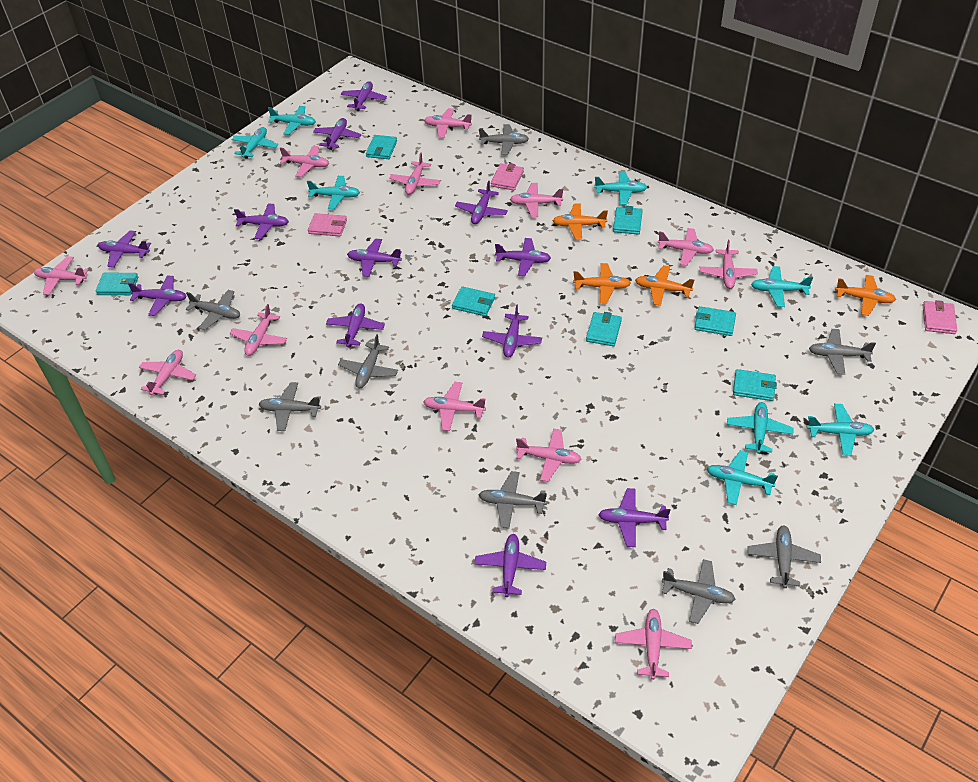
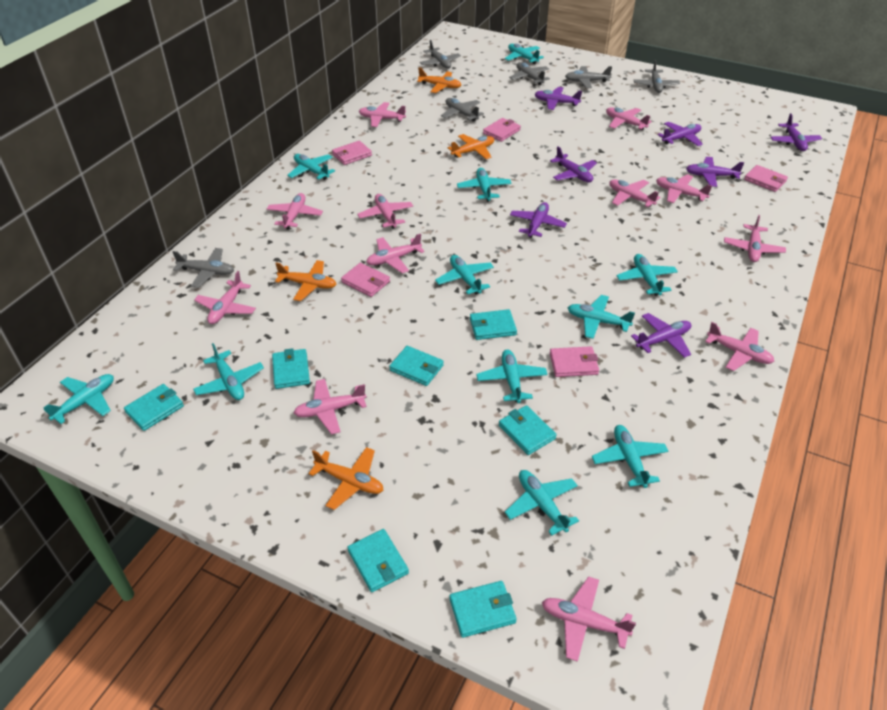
grey plane: [186,290,240,330] [259,382,321,431] [338,334,398,388] [479,124,529,155] [479,471,547,529] [662,559,736,624] [747,525,821,588] [809,329,876,375] = 8 -> [173,248,234,288] [420,40,461,69] [441,98,484,122] [509,62,550,85] [565,66,612,88] [634,60,680,93] = 6
pink wallet: [308,213,347,236] [491,163,524,191] [923,300,957,334] = 3 -> [332,141,372,165] [341,263,390,297] [483,118,521,142] [550,346,599,377] [744,165,788,192] = 5
purple plane: [98,231,151,268] [128,275,187,316] [234,204,289,239] [313,118,361,150] [326,303,385,347] [341,81,387,111] [347,239,402,277] [455,181,508,224] [474,534,546,597] [482,304,542,358] [495,238,551,276] [598,488,671,547] = 12 -> [510,202,567,238] [534,87,582,110] [550,147,597,183] [631,313,691,358] [658,122,703,146] [686,157,744,187] [771,113,822,151] = 7
turquoise plane: [232,127,278,159] [268,106,316,135] [307,176,360,209] [594,171,647,205] [707,450,778,505] [727,402,794,454] [751,266,813,307] [807,404,874,456] = 8 -> [43,374,114,424] [193,343,264,400] [287,154,335,180] [435,255,494,294] [457,168,511,202] [476,349,548,403] [505,44,544,64] [505,470,579,536] [568,295,635,339] [592,425,668,488] [617,254,678,296] = 11

